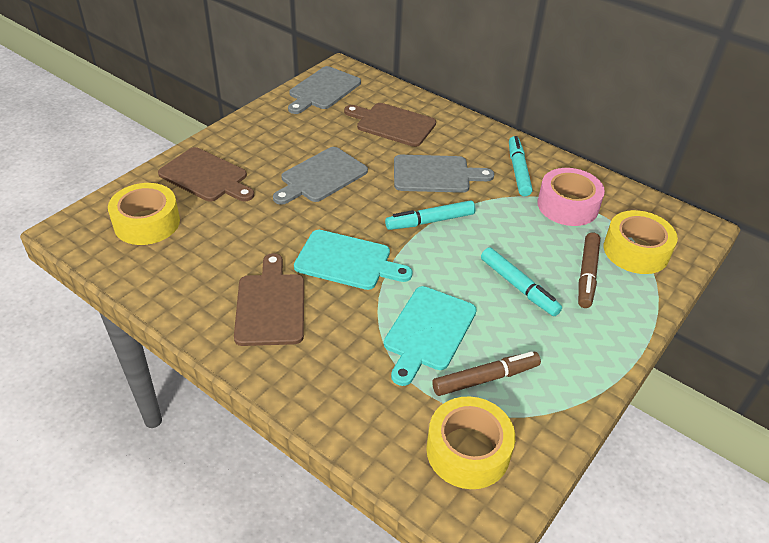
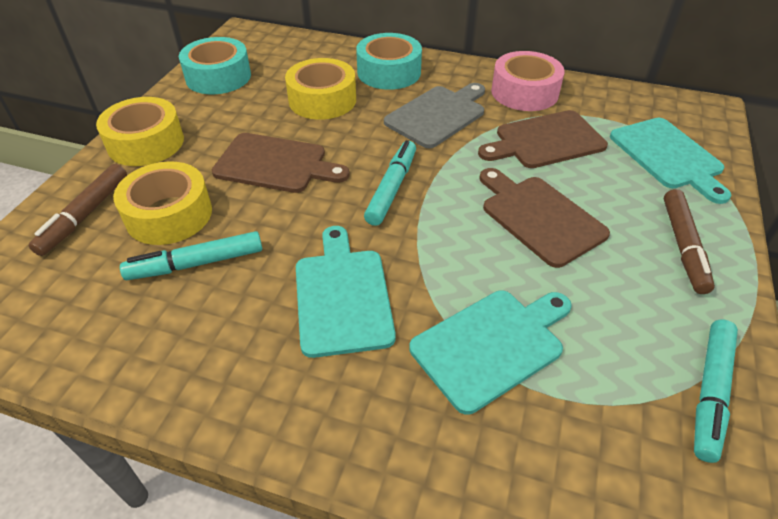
grey cutting board: [273,147,368,205] [288,66,361,114] [394,155,494,193] = 3 -> [384,83,485,149] = 1
turquoise cutting board: [294,230,413,290] [384,286,477,386] = 2 -> [296,226,396,358] [409,290,572,415] [610,118,731,204] = 3
turquoise tape: none = 0 -> [179,37,251,94] [356,33,422,90] = 2

